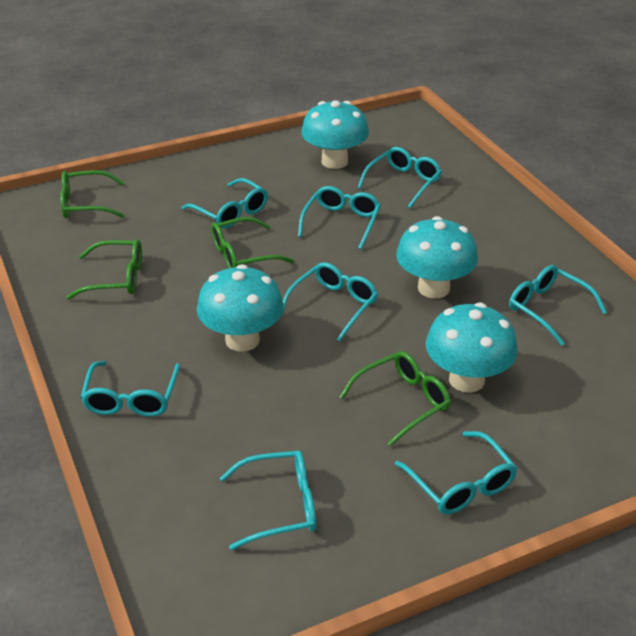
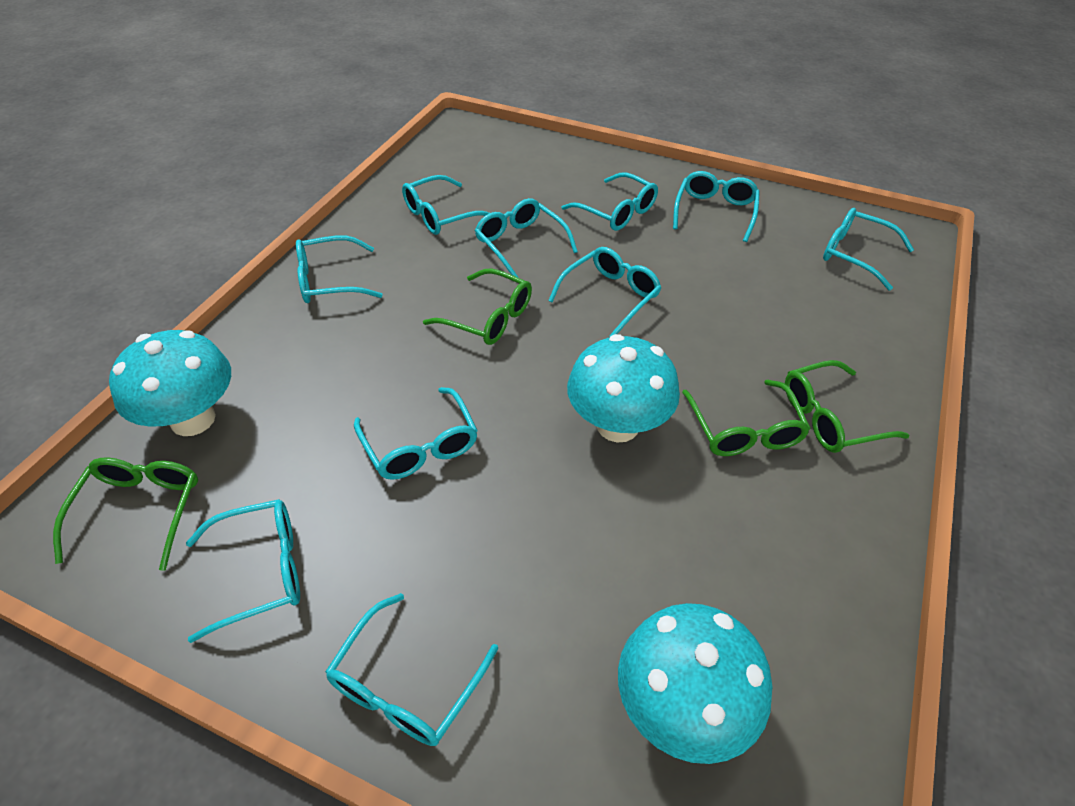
turquoise glasses: [80,361,180,417] [182,178,268,229] [220,451,316,550] [282,262,378,342] [298,186,381,250] [358,147,442,208] [395,431,517,515] [509,265,607,346] = 8 -> [186,499,300,643] [296,235,382,303] [325,593,498,746] [354,387,478,480] [402,175,489,235] [475,198,578,278] [548,247,661,337] [561,172,658,231] [673,171,760,242] [823,208,914,291] = 10
turquoise mushroom: [197,264,284,352] [301,100,369,169] [396,216,478,298] [426,303,518,393] = 4 -> [109,330,231,436] [567,334,680,442] [618,603,773,764] = 3

